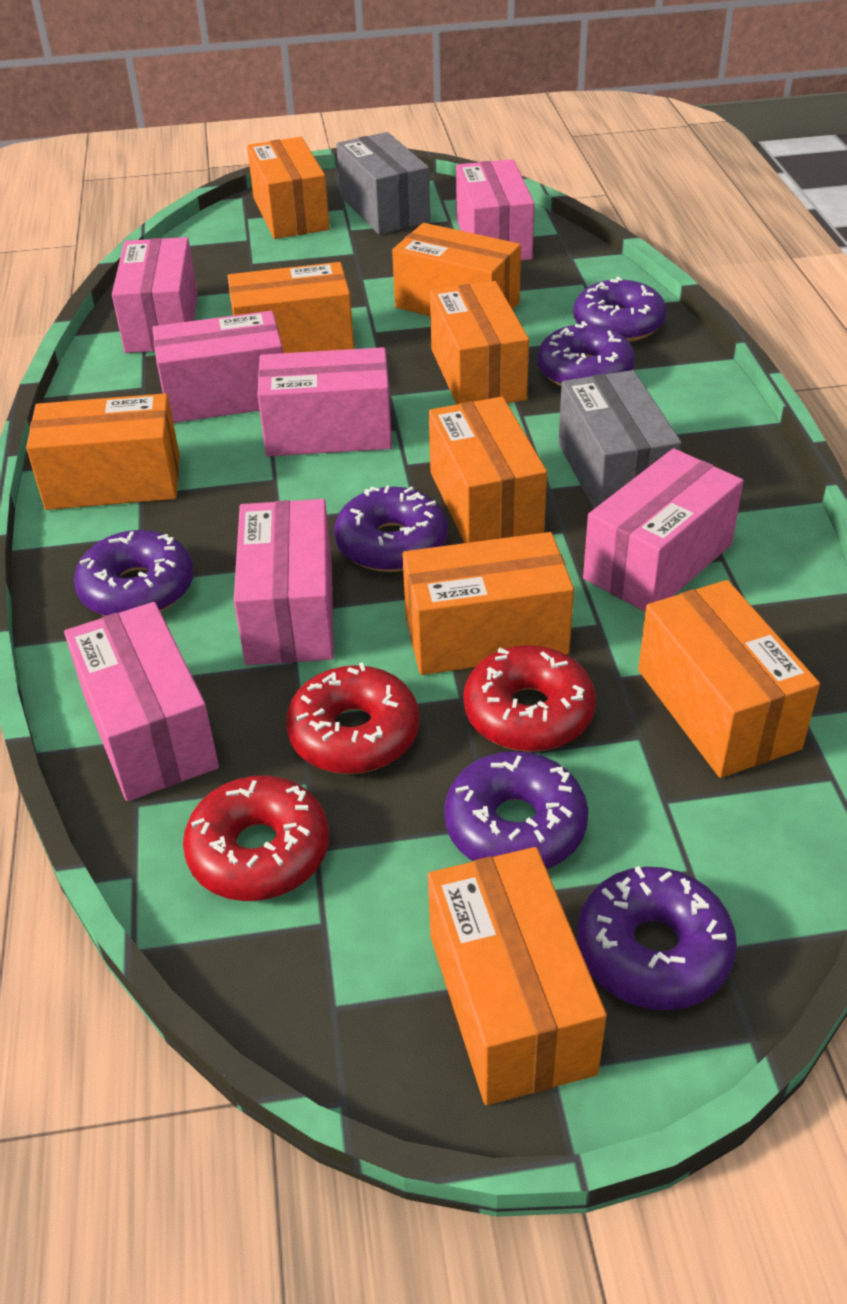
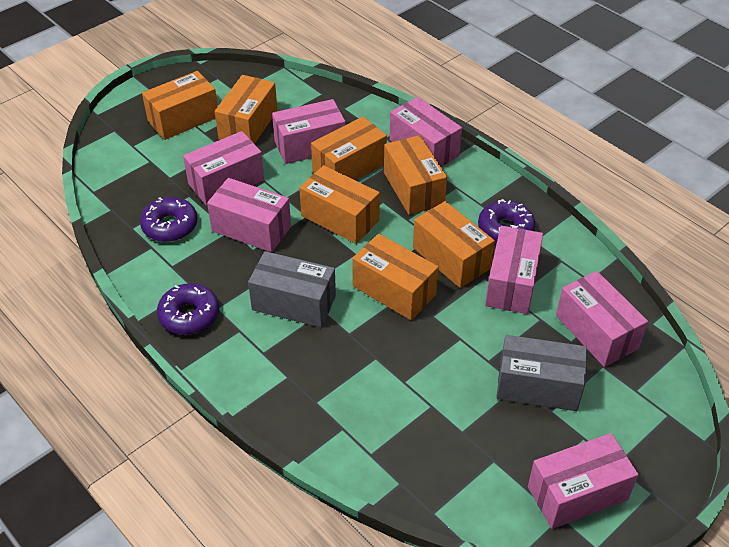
orange box: [26,393,180,510] [228,262,354,353] [247,137,330,239] [392,223,521,316] [402,532,574,675] [428,847,607,1105] [429,397,547,543] [430,281,529,404] [638,580,820,778] = 9 -> [142,71,218,140] [215,75,277,144] [299,165,380,244] [311,117,387,180] [352,234,439,320] [384,135,447,215] [413,201,495,288] = 7
purple donut: [74,530,194,616] [334,485,448,572] [444,751,588,869] [537,321,635,386] [573,276,667,342] [577,866,737,1010] = 6 -> [140,197,198,242] [157,283,219,335] [478,199,536,243] = 3
red donut: [183,775,329,901] [286,662,420,774] [463,645,596,752] = 3 -> none = 0

